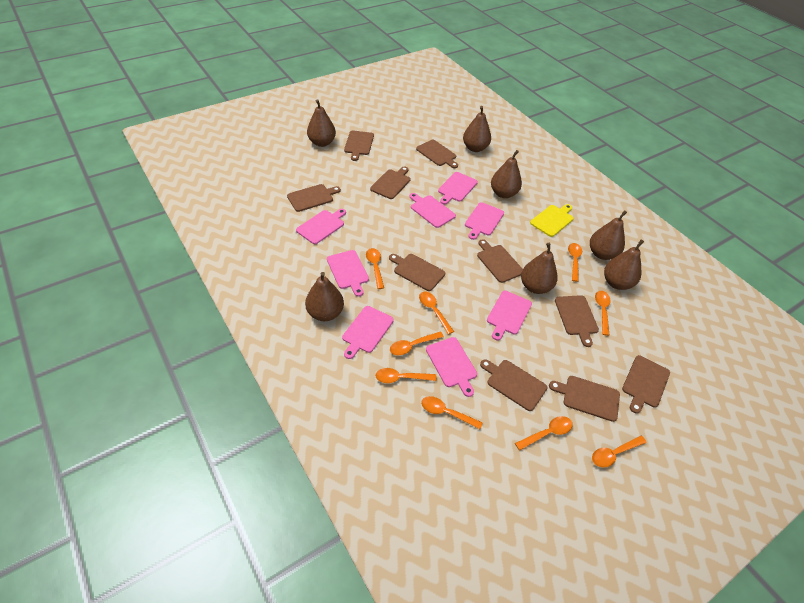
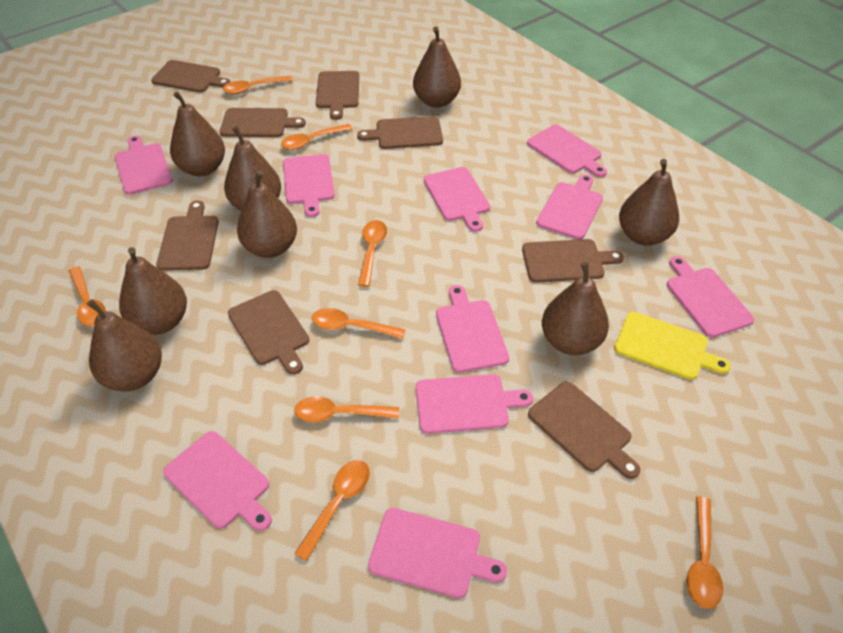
brown cutting board: [287,184,341,212] [344,130,374,161] [370,166,411,199] [389,254,445,291] [416,139,458,168] [477,239,523,283] [480,359,547,411] [549,376,620,422] [555,295,599,347] [622,355,670,414] = 10 -> [151,60,230,93] [156,200,219,271] [220,108,306,137] [228,290,309,375] [316,71,359,120] [357,116,443,149] [522,239,624,283] [528,381,640,479] = 8
brown pear: [305,272,344,321] [307,99,336,147] [463,106,491,152] [491,150,522,198] [521,243,558,294] [590,210,627,260] [604,240,644,290] = 7 -> [87,299,162,392] [119,247,187,335] [170,92,225,176] [224,126,281,211] [237,170,297,258] [413,27,461,108] [542,262,609,355] [619,159,679,246] = 8
orange spoon: [366,248,384,289] [375,368,437,383] [390,331,444,355] [419,291,454,335] [421,396,483,429] [515,416,572,451] [568,243,582,282] [592,436,647,467] [595,291,611,336] = 9 -> [69,266,106,326] [223,75,293,94] [281,124,352,150] [294,396,399,422] [294,460,370,561] [312,308,406,339] [358,220,387,287] [687,496,723,609] = 8
pink cutting board: [296,209,346,244] [327,250,369,297] [342,306,394,359] [409,193,456,228] [426,337,477,397] [438,172,478,204] [465,202,504,240] [487,291,532,340] = 8 -> [115,136,173,195] [163,431,272,531] [283,154,335,217] [368,508,507,598] [416,374,533,434] [424,167,490,232] [436,285,509,373] [527,125,607,177] [536,174,603,239] [667,256,755,338] = 10

